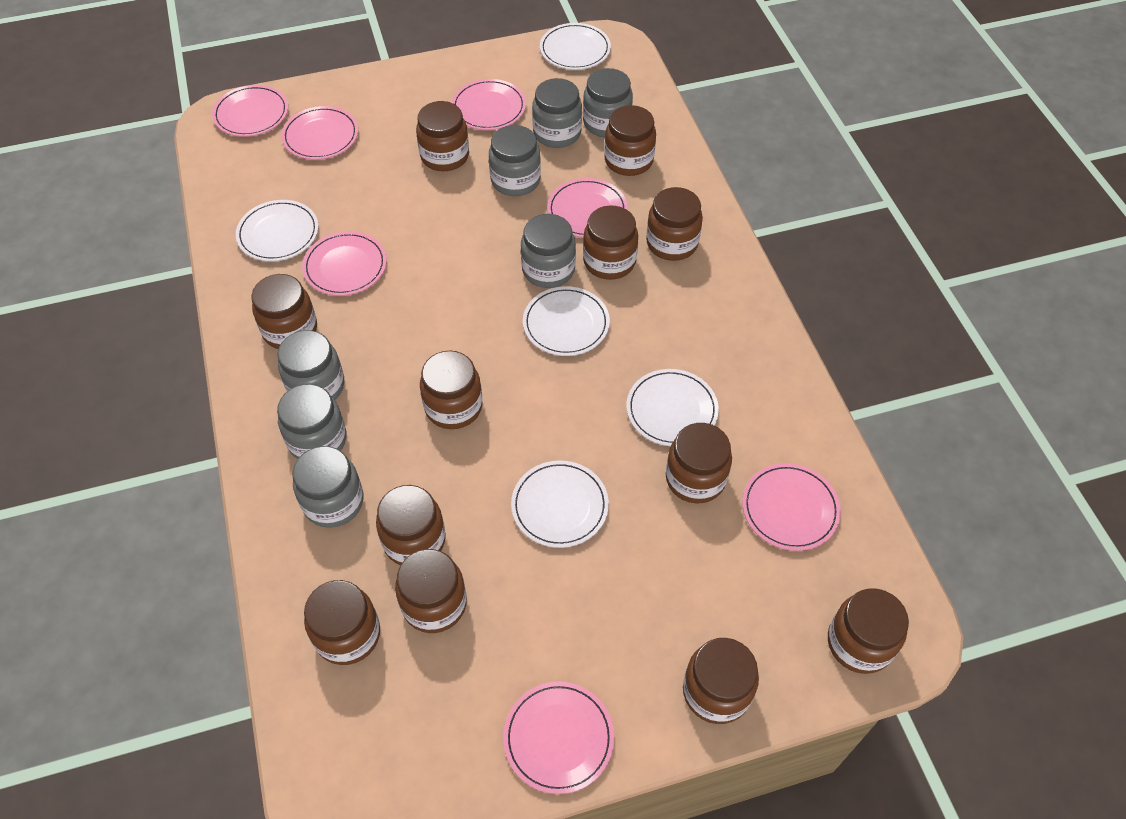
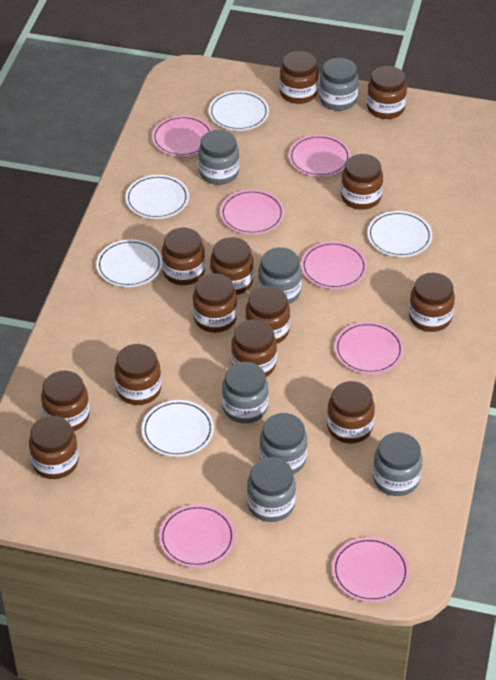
brown jar: [251,274,317,349] [304,580,380,665] [376,485,446,565] [395,549,467,633] [416,101,469,171] [420,350,482,429] [583,205,638,280] [604,105,656,176] [646,187,703,261] [666,423,732,504] [683,638,759,724] [828,588,909,674] = 12 -> [29,416,79,479] [41,370,90,431] [115,344,161,405] [162,228,205,285] [193,273,237,333] [210,237,254,295] [231,319,277,377] [245,286,290,344] [279,51,319,104] [327,381,375,443] [341,154,383,210] [367,66,407,119] [409,273,455,332] = 13

